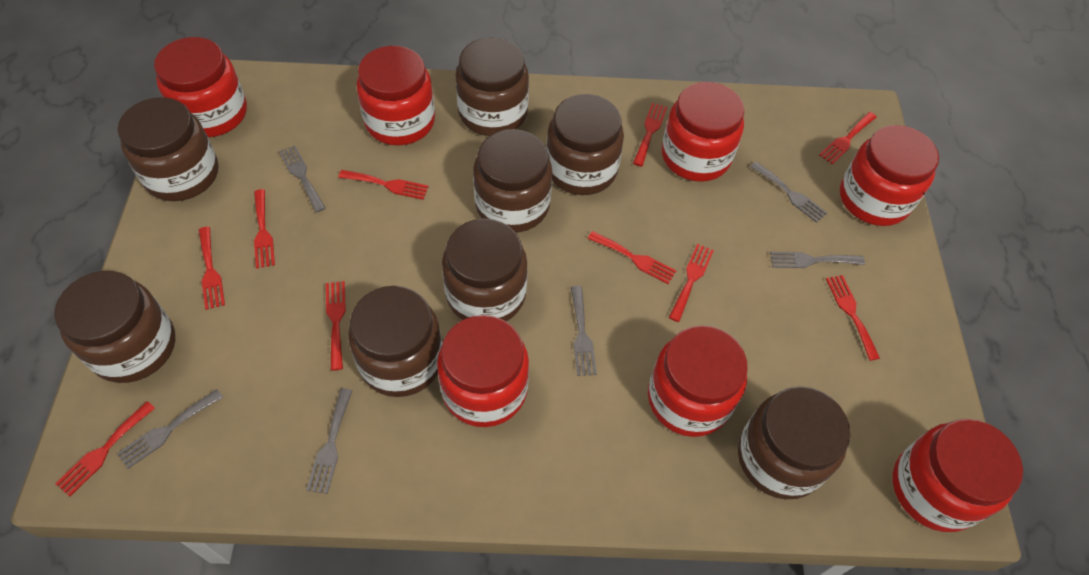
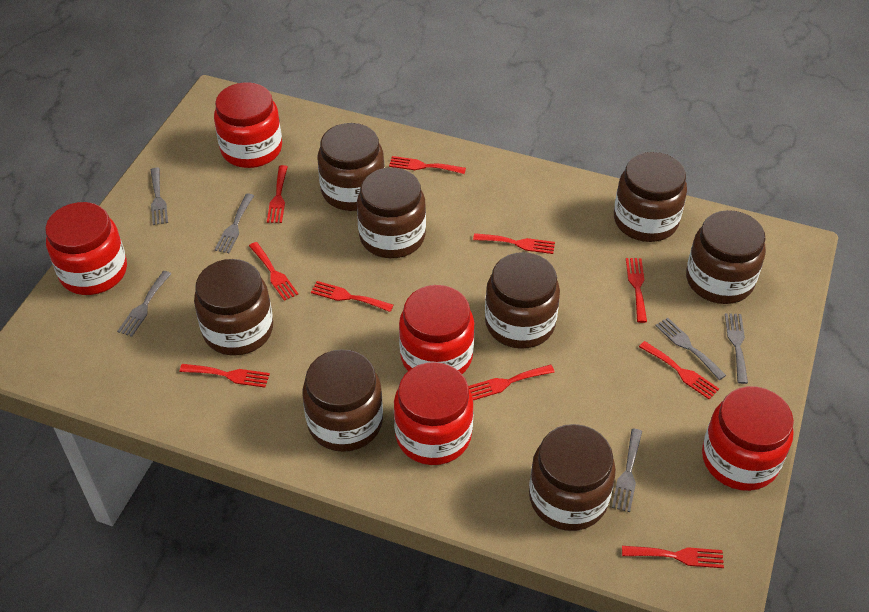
red jar: [154,37,247,137] [357,46,435,145] [437,315,529,427] [648,325,748,437] [662,82,744,182] [840,125,939,226] [892,419,1023,532] = 7 -> [45,202,127,295] [214,82,282,168] [394,362,473,465] [399,285,474,374] [702,386,794,491] = 5

